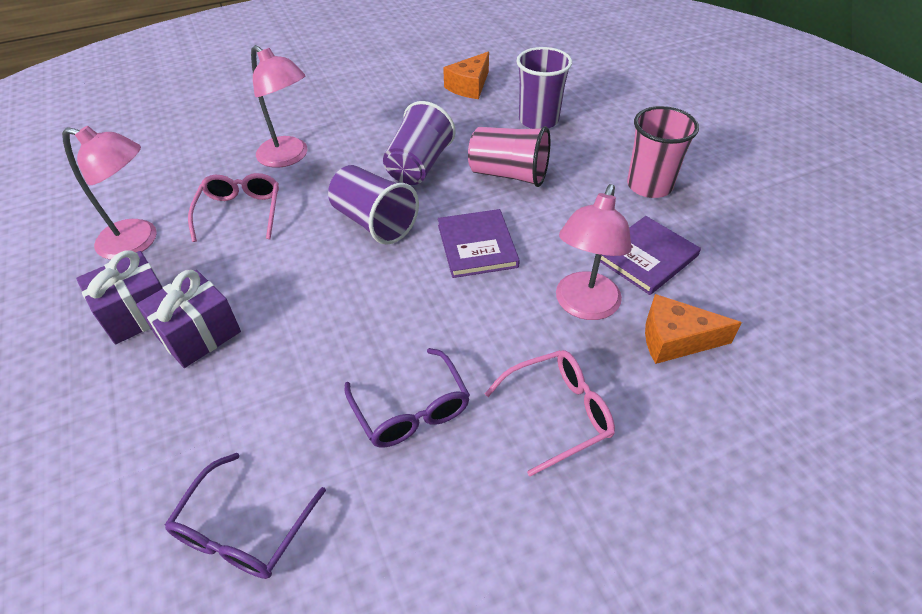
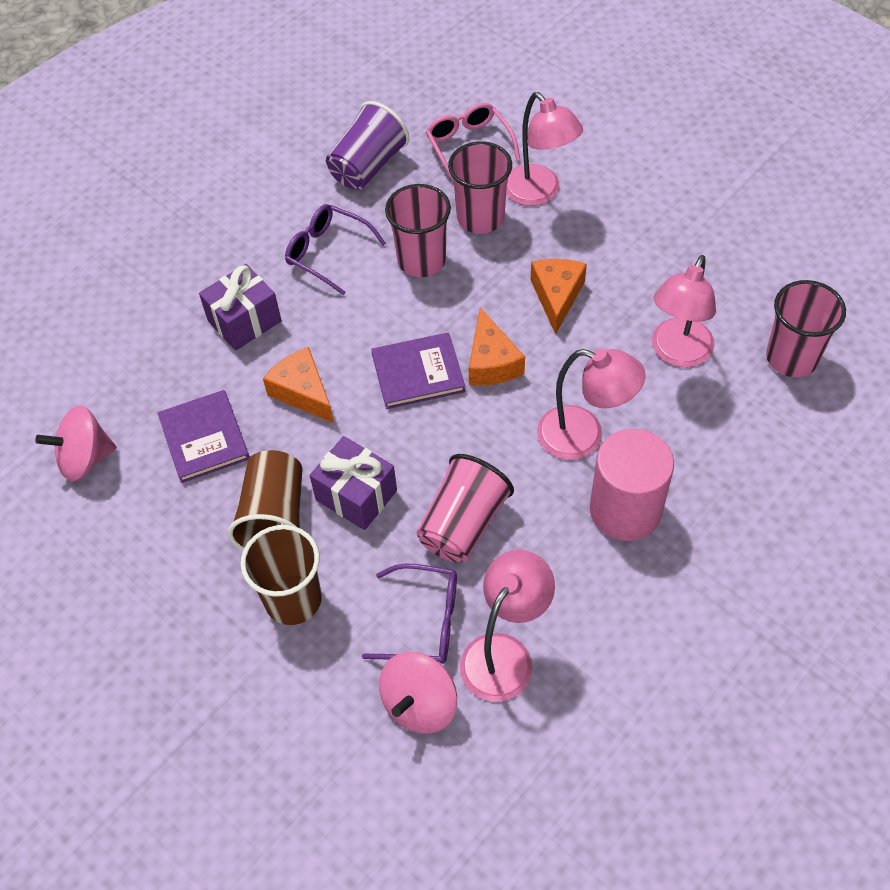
brown cup: none = 0 -> [228,450,303,551] [241,525,322,625] = 2
orange cheese: [443,51,489,99] [645,294,742,364] = 2 -> [263,347,334,423] [469,307,525,386] [531,259,587,335] = 3
pink cup: [468,126,550,187] [627,106,699,198] = 2 -> [385,184,451,277] [416,454,514,563] [448,141,512,234] [766,280,846,377] = 4
pink cylinder: none = 0 -> [590,429,674,541] = 1
pink glasses: [188,173,279,242] [485,350,615,477] = 2 -> [426,103,520,183] = 1
pink lamp: [62,126,157,260] [251,45,307,168] [556,184,631,320] = 3 -> [460,550,555,702] [506,92,583,206] [537,349,646,460] [652,255,716,367] = 4
pink spinning top: none = 0 -> [35,405,117,481] [379,652,457,734] = 2
purple cup: [328,165,419,244] [383,101,456,185] [516,47,572,129] = 3 -> [326,101,409,190] = 1

